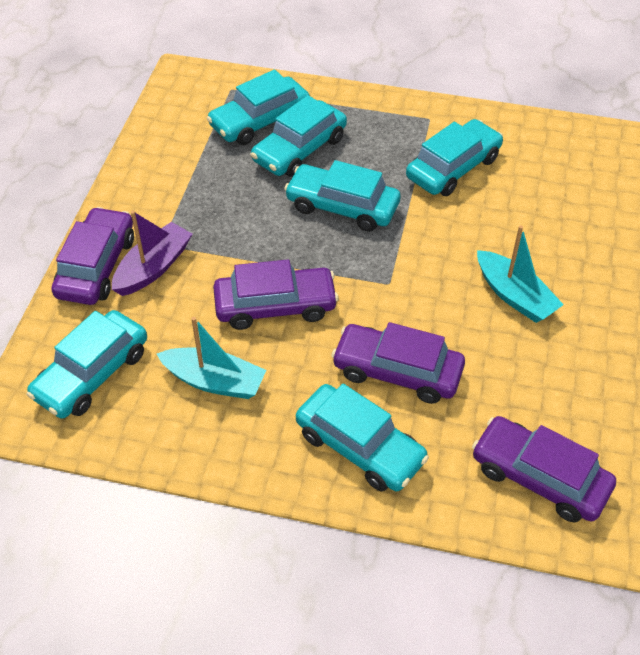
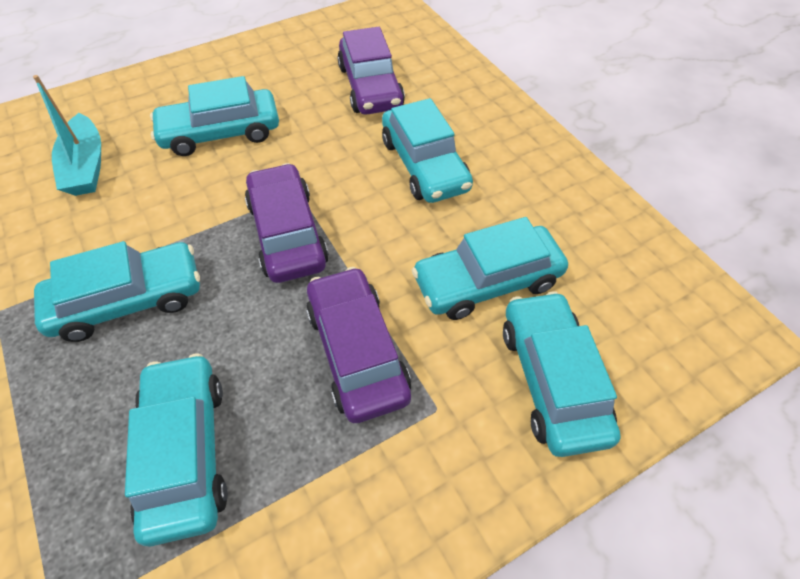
purple boat: [112,211,192,296] = 1 -> none = 0
purple car: [52,207,134,305] [213,259,339,330] [331,322,465,404] [472,416,616,522] = 4 -> [245,163,329,283] [306,267,411,423] [337,27,405,115] = 3
turquoise boat: [157,317,266,399] [477,225,564,323] = 2 -> [33,75,101,196] = 1

